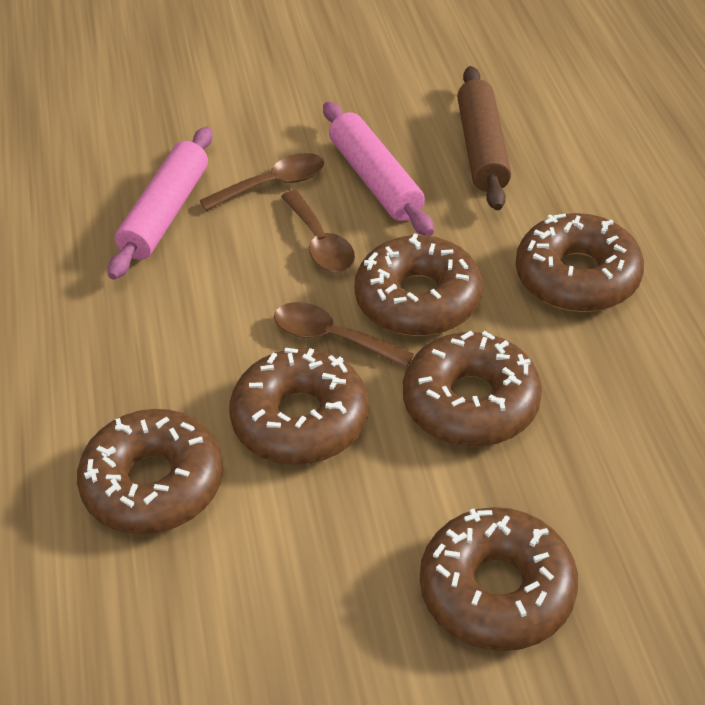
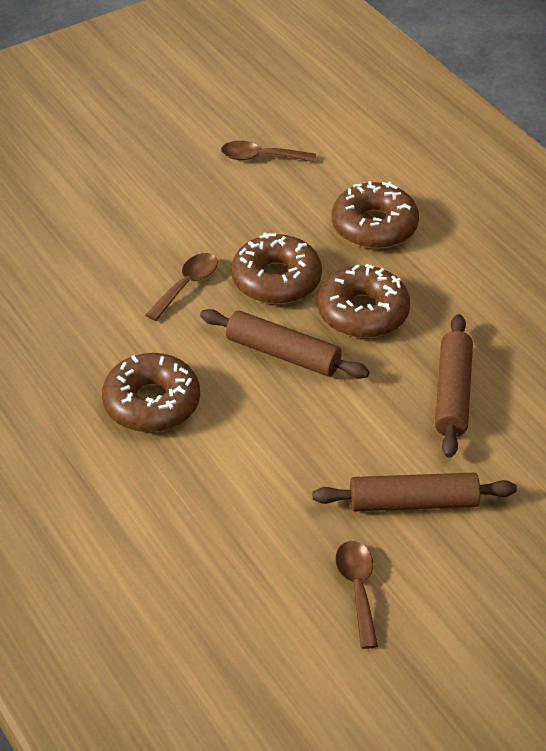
brown donut: [77,409,223,534] [229,348,369,465] [355,233,483,336] [403,331,542,446] [420,507,578,651] [516,213,644,312] = 6 -> [102,353,200,432] [231,232,322,304] [318,264,410,338] [332,181,419,249] = 4
brown rolling pin: [457,66,511,210] = 1 -> [200,309,370,379] [312,473,517,511] [435,314,473,458] = 3
pink rolling pin: [108,127,213,280] [323,102,434,236] = 2 -> none = 0

